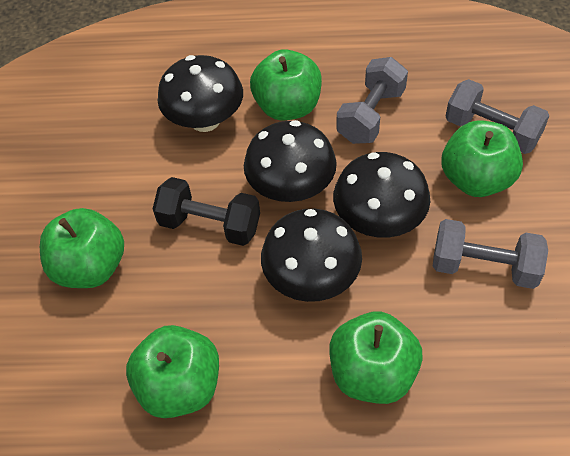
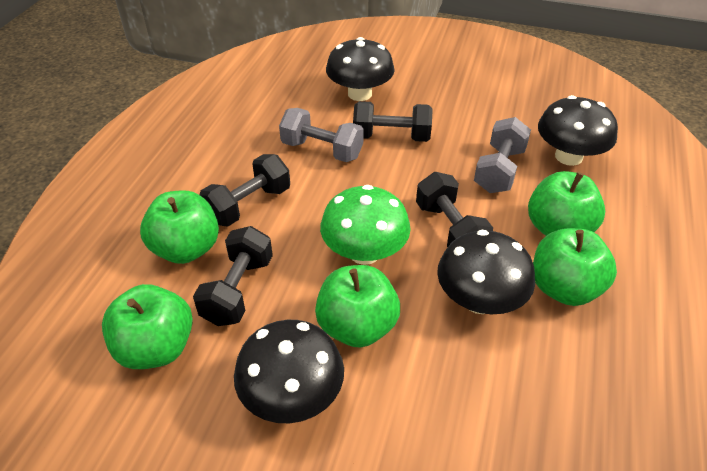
black dumbbell: [153,177,260,246] = 1 -> [193,226,273,326] [199,154,290,227] [353,101,433,142] [416,172,493,247] = 4
green mushroom: none = 0 -> [320,185,411,265] = 1
grey dumbbell: [336,57,408,144] [432,219,548,289] [445,79,550,154] = 3 -> [279,108,364,162] [474,117,531,193] = 2

